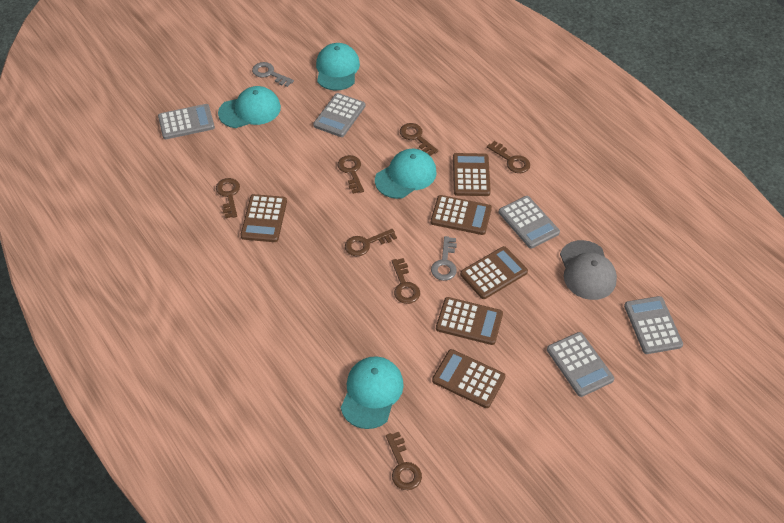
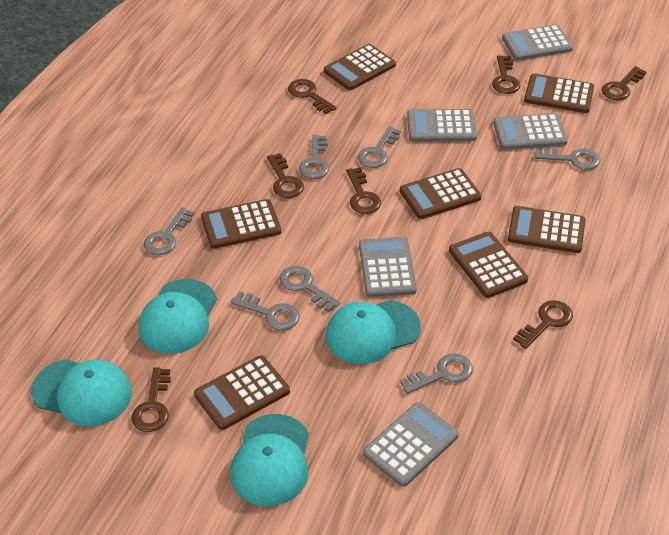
brown calculator: [240,194,287,242] [431,195,492,235] [432,349,505,408] [436,297,503,345] [453,153,491,196] [460,246,528,299] = 6 -> [194,355,290,430] [201,199,281,249] [324,44,396,90] [400,168,481,219] [449,232,528,298] [508,206,586,253] [524,74,594,113] = 7
grey cap: [560,240,617,300] = 1 -> none = 0
grey key: [252,62,294,87] [431,236,457,281] = 2 -> [144,207,194,255] [231,291,300,330] [279,266,340,312] [299,135,329,179] [358,127,401,168] [400,353,473,394] [535,147,600,170] = 7

